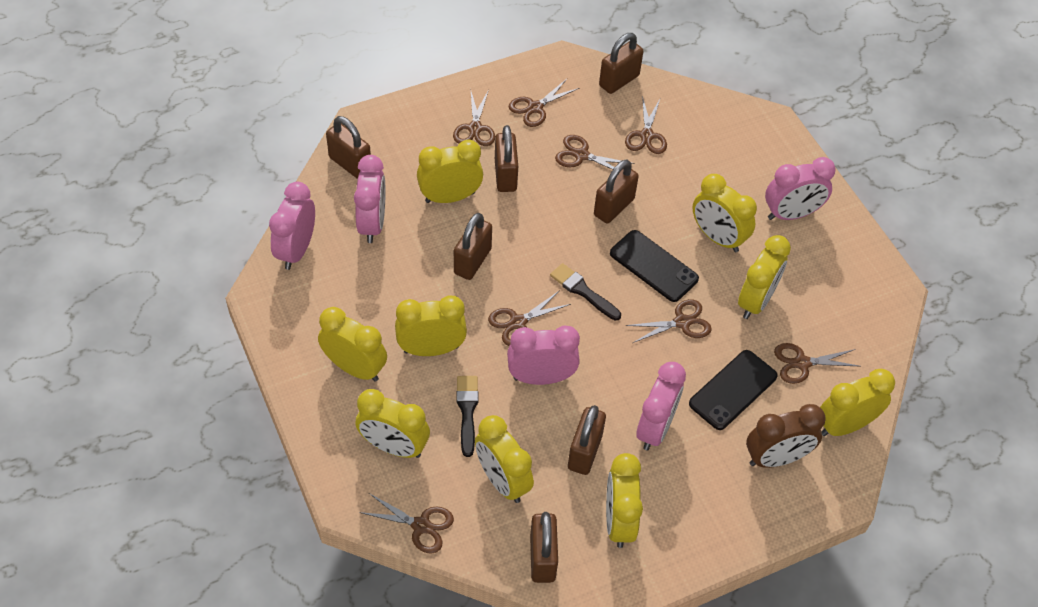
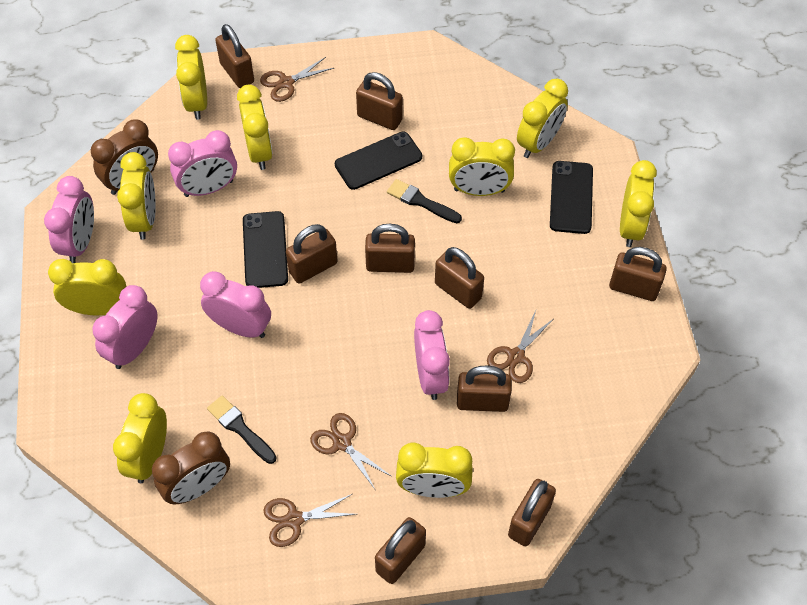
black phone: [610,230,699,302] [689,350,778,430] = 2 -> [243,211,288,288] [335,131,422,190] [550,161,593,234] = 3
brown clock: [746,404,826,468] = 1 -> [91,119,158,195] [152,431,230,504] = 2
brown padlock: [326,116,371,179] [454,213,492,280] [495,125,518,192] [530,512,558,583] [568,405,606,475] [594,160,639,224] [599,33,643,94] = 7 -> [215,24,254,88] [286,224,337,283] [356,72,403,130] [365,224,415,273] [375,517,426,584] [435,247,484,309] [457,366,512,412] [508,479,556,546] [609,247,667,301] = 9
brown scissors: [359,493,454,554] [453,90,495,146] [488,290,571,346] [508,79,579,127] [555,135,634,170] [625,96,667,154] [626,299,712,343] [774,343,859,384] = 8 -> [260,57,334,102] [263,494,356,547] [310,413,391,489] [487,311,553,383] = 4

